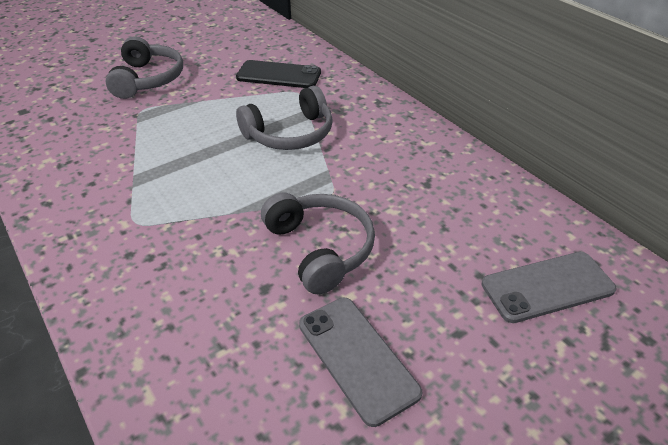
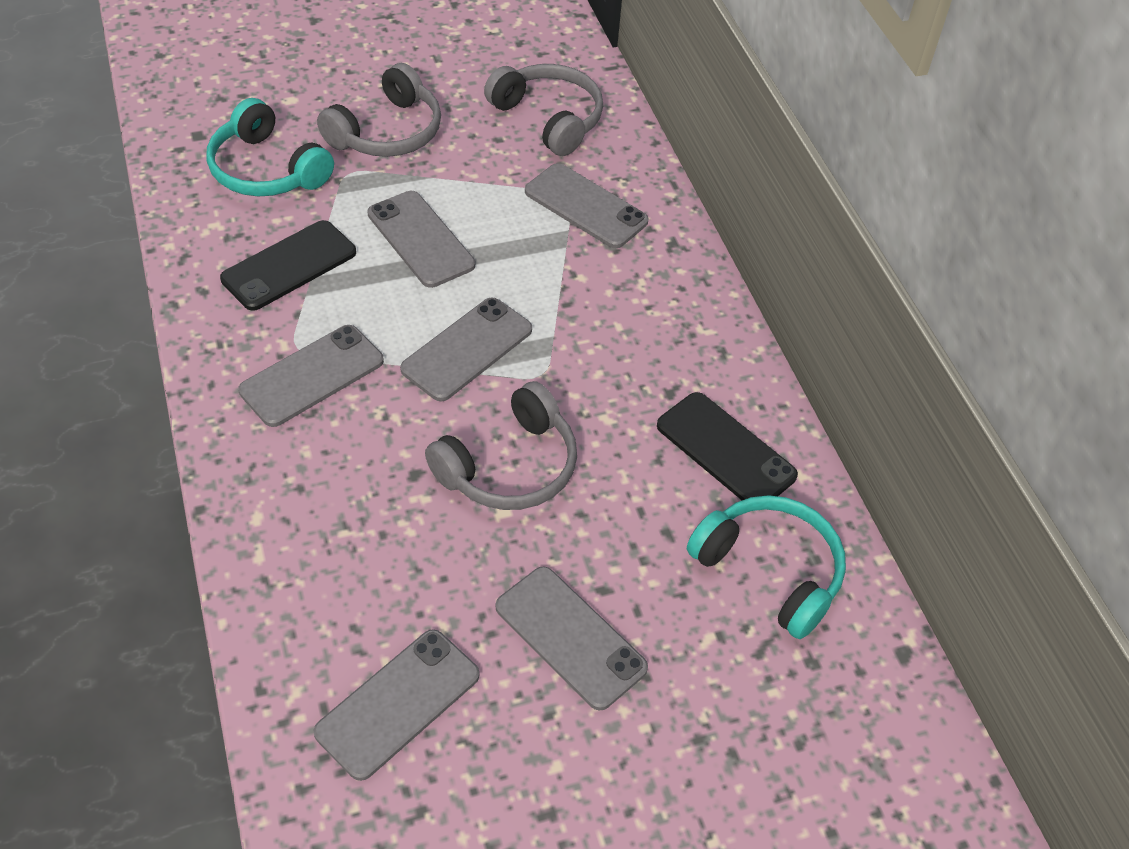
black phone: [236,60,321,88] = 1 -> [220,220,356,311] [657,392,798,500] = 2
grey phone: [299,298,422,427] [481,252,616,323] = 2 -> [238,325,384,427] [314,629,479,781] [367,191,475,288] [400,298,532,402] [496,567,648,711] [525,163,649,248] = 6
turquoise headphones: none = 0 -> [206,98,334,196] [687,495,846,639] = 2

